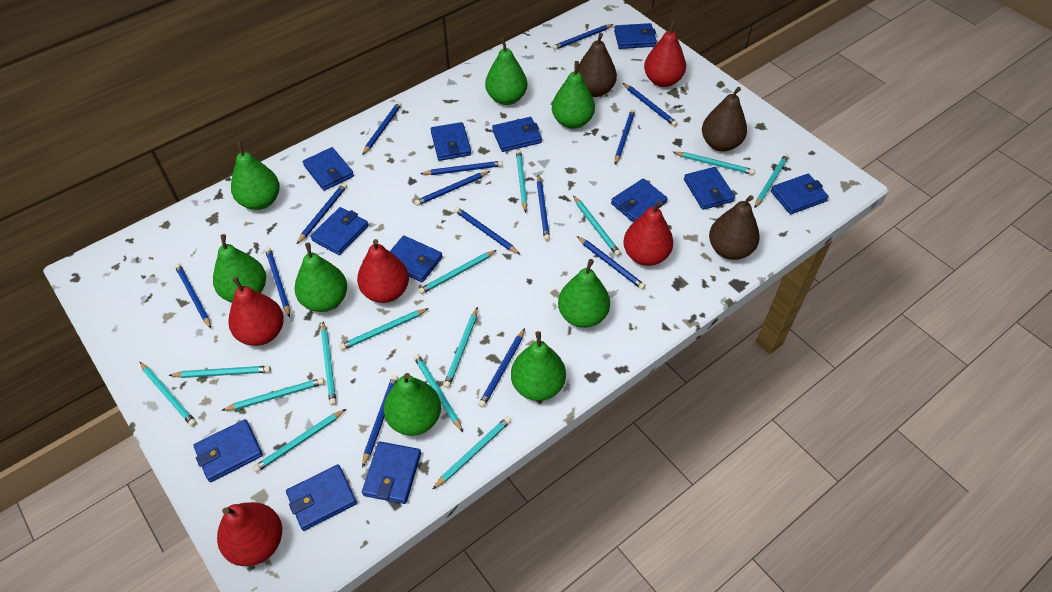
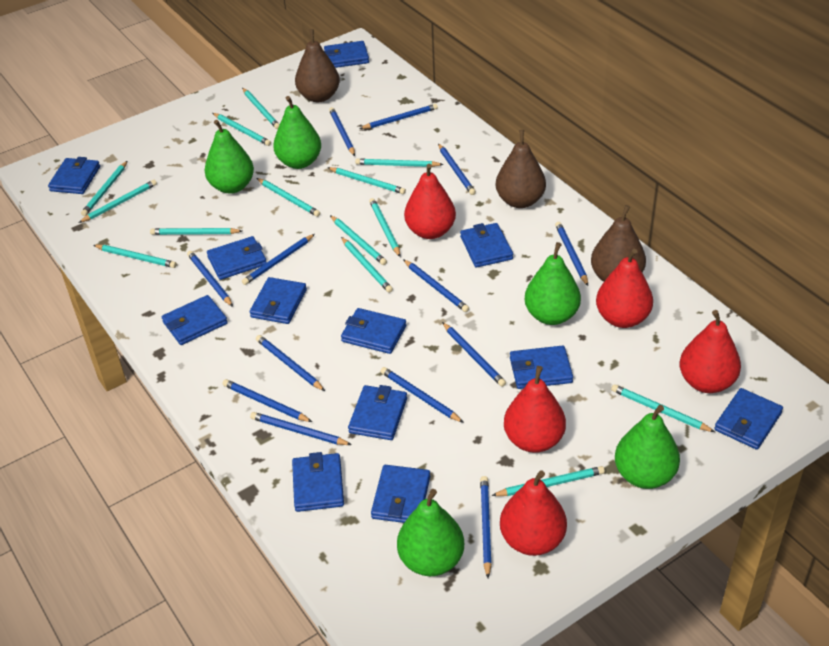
blue pencil: [175,264,211,328] [265,247,290,317] [297,183,347,244] [362,102,402,155] [362,375,398,468] [414,171,490,206] [420,161,503,175] [454,207,520,254] [478,328,525,408] [537,175,550,241] [552,24,614,50] [577,236,646,290] [615,109,635,165] [623,83,678,126] = 14 -> [187,251,233,307] [223,379,312,422] [242,234,315,285] [250,412,352,445] [256,335,325,391] [329,107,355,156] [360,104,438,129] [380,367,464,423] [403,259,469,312] [438,143,476,195] [442,322,506,387] [480,476,492,578] [555,222,588,286] = 13
green pear: [213,234,266,302] [231,141,280,210] [295,243,347,312] [384,373,441,436] [485,38,527,105] [511,331,566,401] [552,61,595,129] [558,259,610,328] = 8 -> [205,120,254,194] [273,96,321,169] [397,489,464,576] [524,242,581,325] [615,405,680,489] = 5

